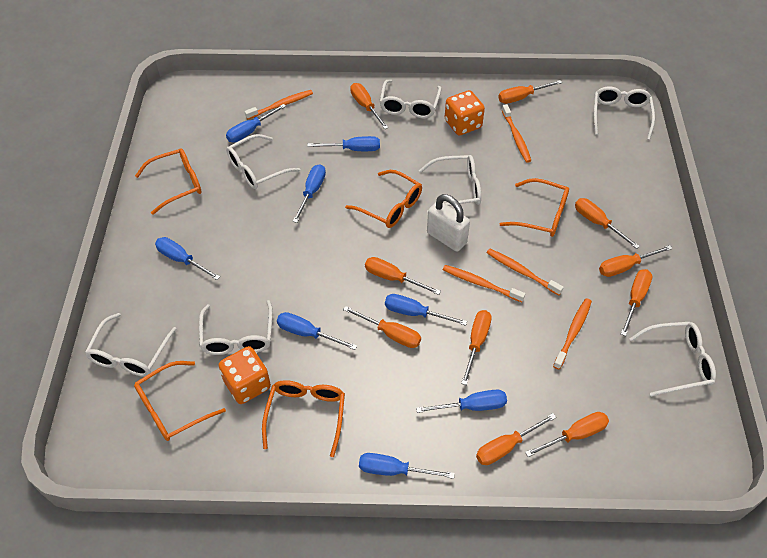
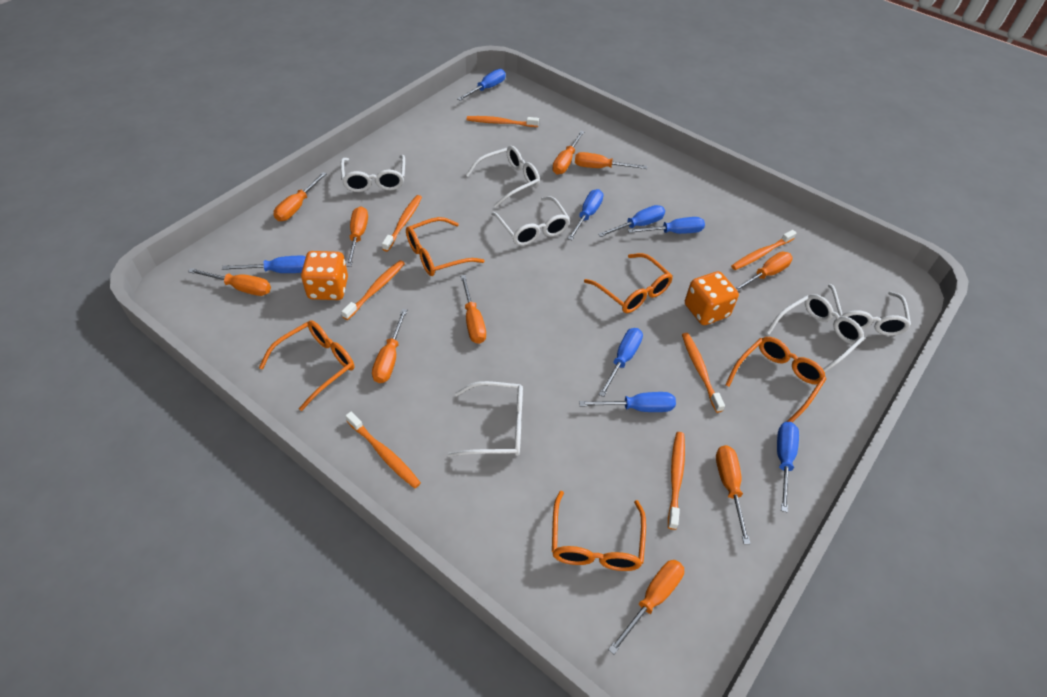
orange toothbrush: [244,90,313,120] [443,265,525,302] [486,249,564,295] [502,104,531,163] [553,298,592,369] = 5 -> [341,260,405,320] [345,412,421,488] [382,195,422,252] [467,116,539,127] [668,432,685,530] [682,333,725,413] [731,230,797,270] = 7
white glasses: [85,313,177,376] [199,300,273,355] [226,134,301,189] [379,80,442,118] [419,155,481,213] [594,86,655,140] [629,322,716,397] = 7 -> [340,155,405,192] [448,381,523,457] [466,146,540,208] [491,197,570,246] [766,294,864,372] [828,284,911,336] = 6
white padlock: [427,194,470,252] = 1 -> none = 0

